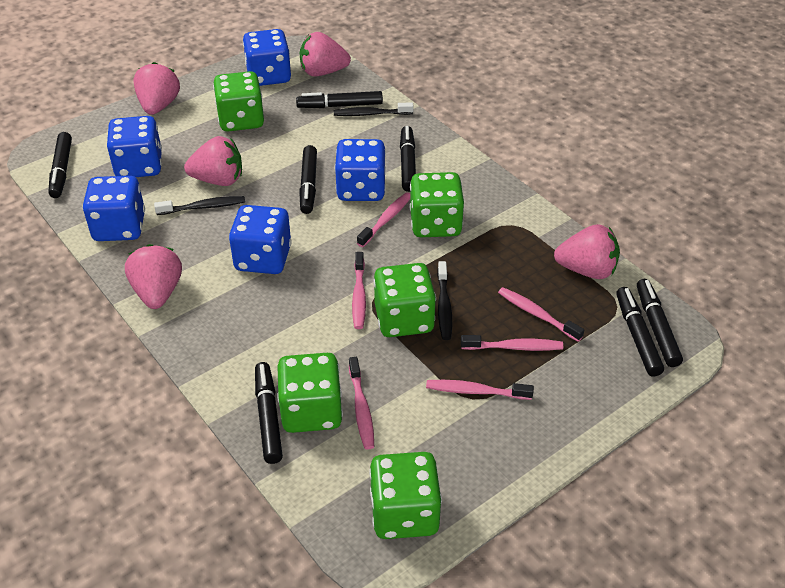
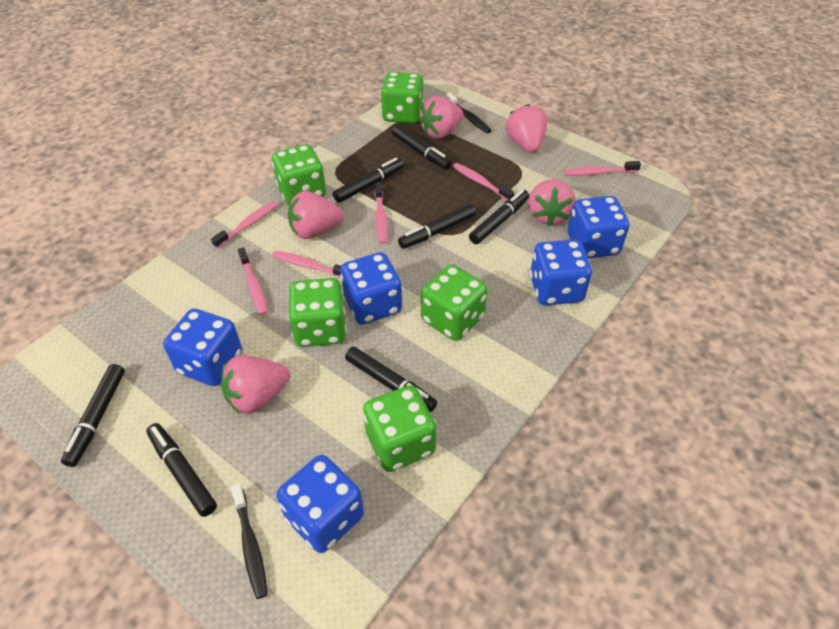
black toothbrush: [154,196,245,215] [334,102,413,116] [437,261,452,340] = 3 -> [231,484,268,599] [446,93,492,133] = 2

